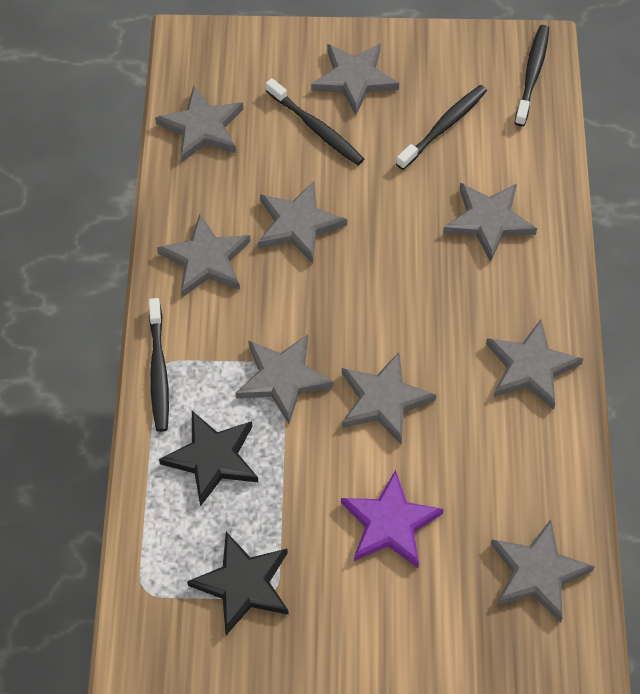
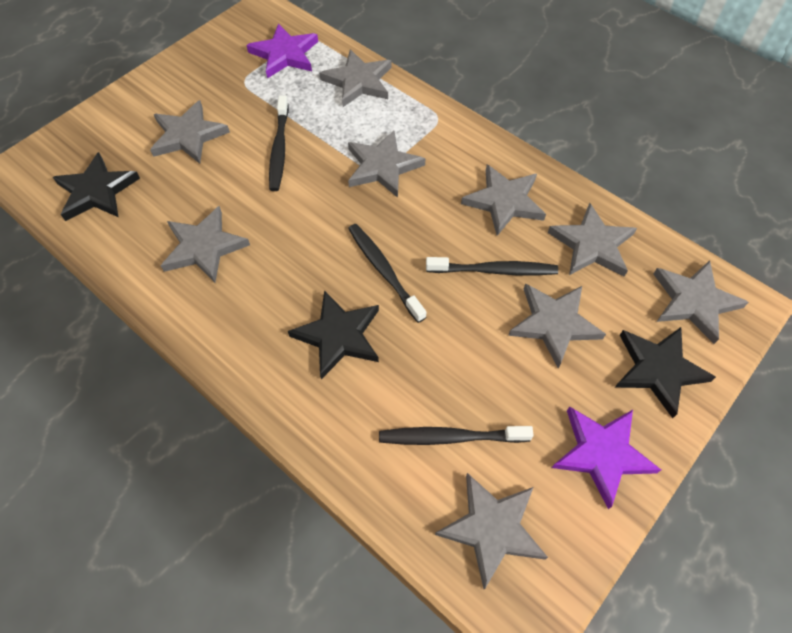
black star: [159,411,258,507] [187,532,289,635] = 2 -> [53,152,140,221] [288,290,379,379] [614,327,716,418] = 3
purple star: [341,470,444,568] = 1 -> [246,23,318,79] [552,406,661,509] = 2

